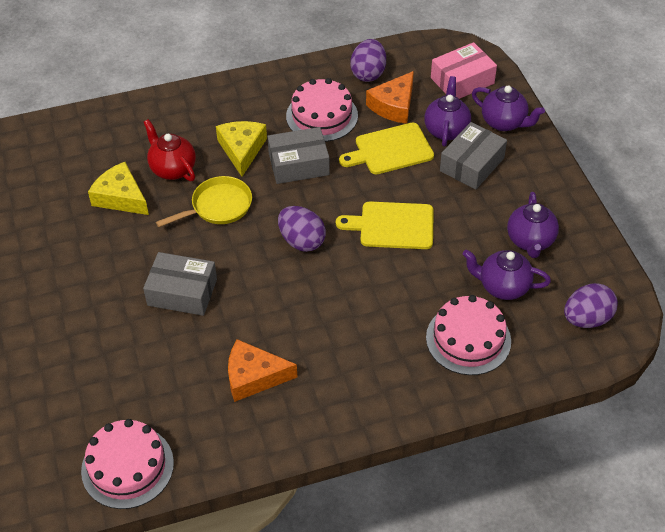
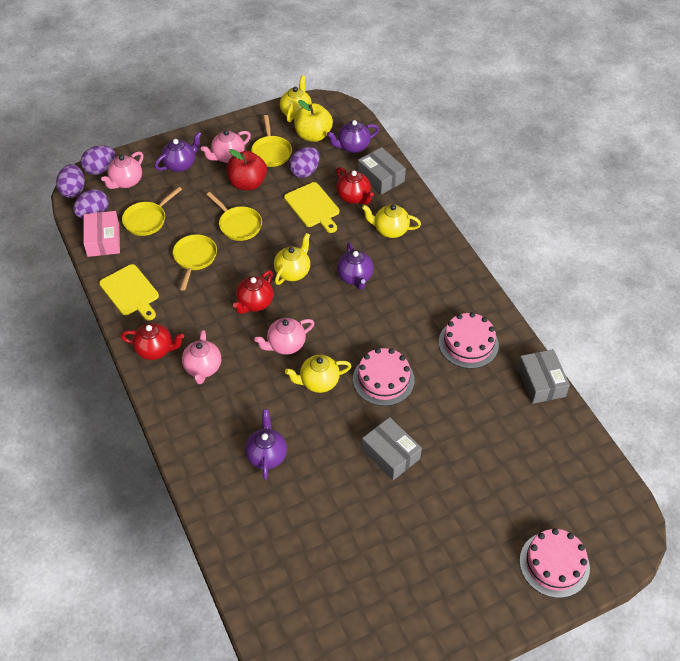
orange cheese: [228,339,297,402] [366,71,414,124] = 2 -> none = 0
pink teapot: none = 0 -> [101,151,143,189] [182,330,221,384] [201,130,251,163] [254,318,315,355] = 4
purple egg: [278,206,326,252] [350,39,386,82] [564,283,618,328] = 3 -> [56,164,85,198] [73,189,109,219] [81,145,115,175] [289,147,320,178] = 4
red apple: none = 0 -> [227,149,267,191] = 1
red teapot: [144,119,196,181] = 1 -> [121,323,184,360] [233,270,273,314] [336,167,374,205] = 3
yellow apple: none = 0 -> [294,100,333,142] = 1
yellow cheese: [88,162,149,215] [216,121,267,177] = 2 -> none = 0
yellow pan: [156,176,252,227] = 1 -> [122,187,182,236] [173,234,217,291] [206,192,262,241] [251,115,292,167] = 4
yellow teapot: none = 0 -> [274,233,310,285] [280,76,312,122] [285,355,351,393] [362,204,421,238] = 4

